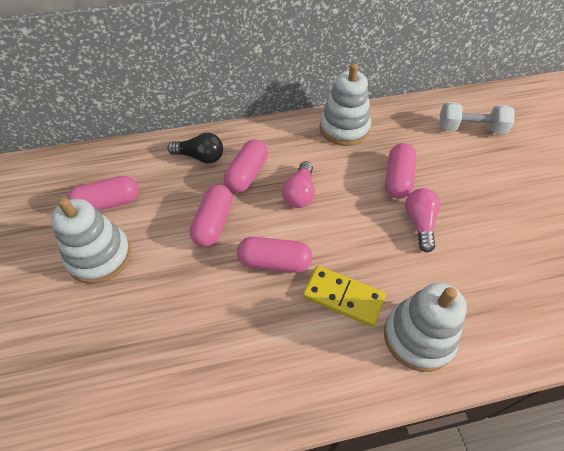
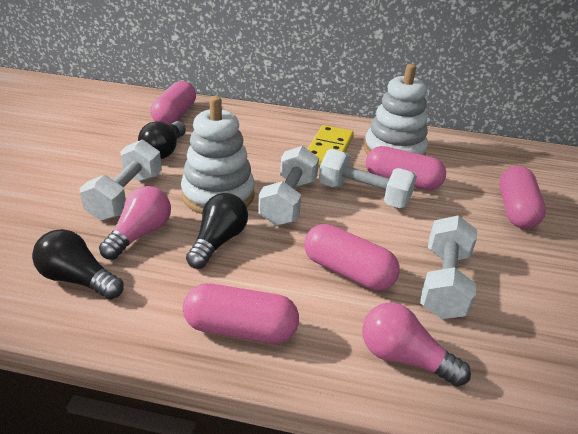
black light bulb: [167,133,223,163] = 1 -> [32,229,124,300] [138,121,186,159] [186,193,248,269] = 3
white dumbbell: [439,102,515,134] = 1 -> [80,140,162,221] [258,146,319,226] [319,149,417,208] [420,215,477,319] = 4
white stacking toy: [51,197,131,284] [319,63,371,146] [384,283,467,372] = 3 -> [181,96,255,214] [364,64,428,156] = 2

